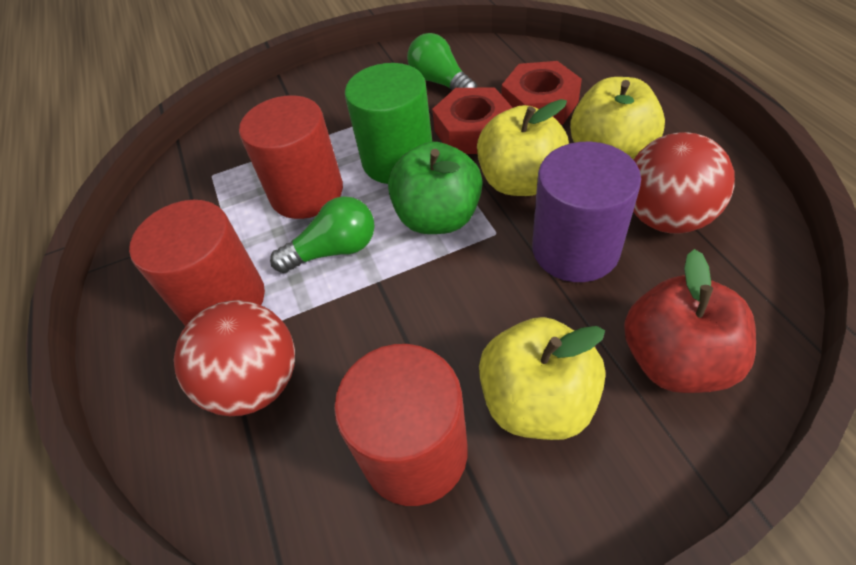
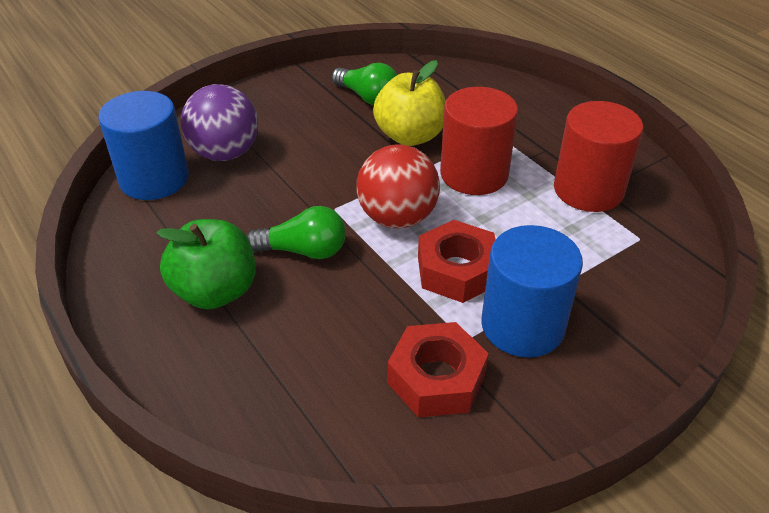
blue cylinder: none = 0 -> [98,91,189,200] [481,225,583,358] = 2
green cylinder: [345,63,432,184] = 1 -> none = 0
purple ball: none = 0 -> [181,84,258,161] = 1
purple cylinder: [532,142,641,282] = 1 -> none = 0
red apple: [624,249,756,393] = 1 -> none = 0
red ball: [174,300,295,416] [633,132,735,234] = 2 -> [357,144,440,228] = 1
red cylinder: [129,200,265,326] [239,95,343,219] [334,344,468,506] = 3 -> [440,87,518,195] [554,101,643,212] = 2
yellow apple: [477,99,569,196] [479,317,605,440] [570,77,665,160] = 3 -> [373,60,446,146] = 1

